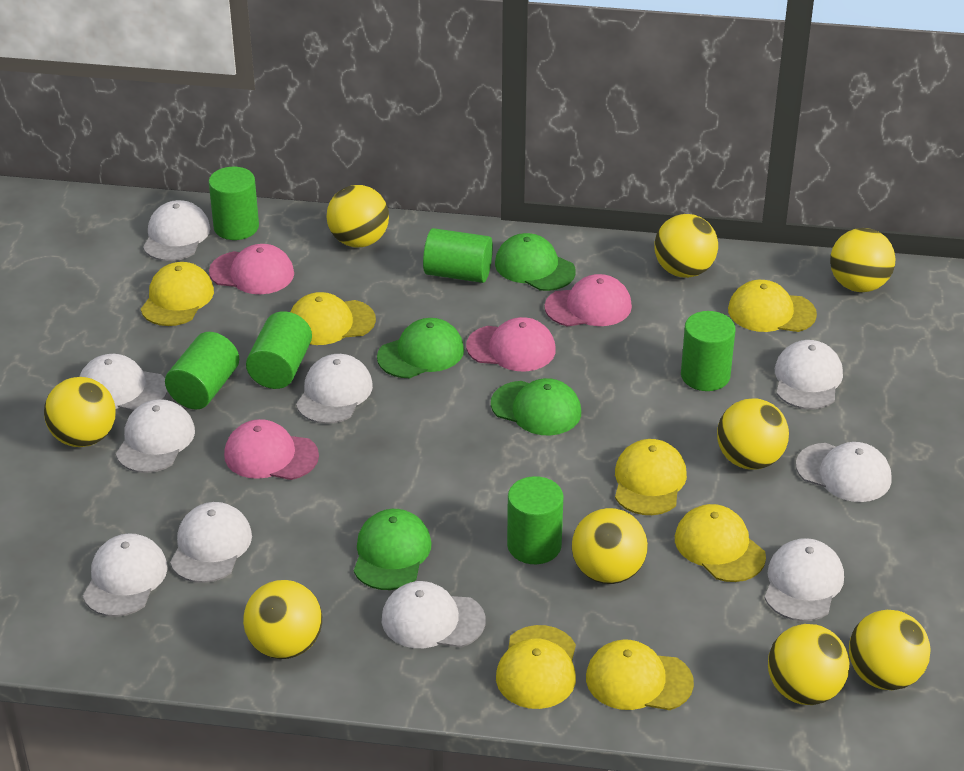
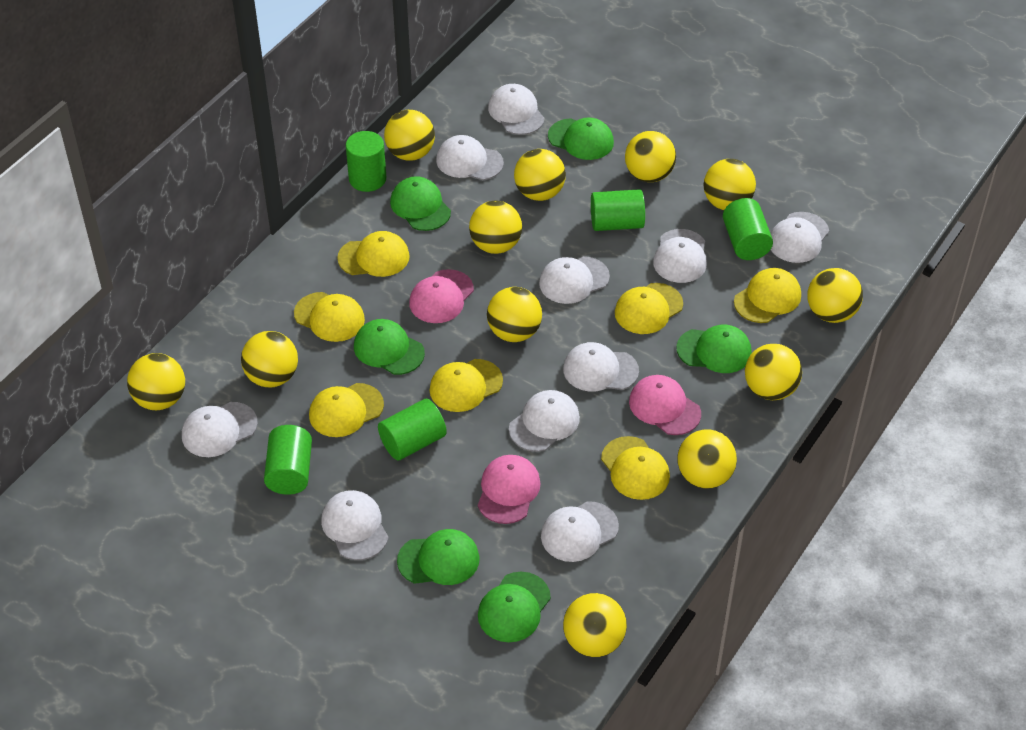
green cap: [354,509,432,590] [377,318,464,378] [491,378,581,435] [495,233,576,291] = 4 -> [354,319,425,375] [390,176,451,231] [397,529,480,585] [478,572,551,642] [548,117,614,160] [676,325,752,373] = 6
green cylinder: [165,332,239,410] [209,167,259,240] [246,311,312,389] [423,228,493,283] [507,476,564,564] [681,311,736,391] = 6 -> [264,425,312,495] [346,131,386,192] [378,399,447,460] [591,189,645,231] [723,198,773,260] = 5
pink cap: [209,244,294,294] [224,419,319,480] [466,317,556,371] [545,274,632,327] = 4 -> [409,269,474,323] [478,455,541,524] [629,375,701,435] = 3
yellow ball: [44,377,116,447] [243,580,322,659] [327,185,389,247] [572,508,648,584] [654,214,718,278] [717,398,789,470] [768,624,850,705] [830,228,896,292] [849,610,931,690] = 9 -> [127,353,185,410] [241,331,298,387] [384,110,435,161] [469,200,522,254] [487,287,542,342] [514,149,566,201] [563,593,627,657] [625,131,676,182] [677,429,737,488] [703,159,756,210] [745,344,802,400] [807,268,863,323] = 12

